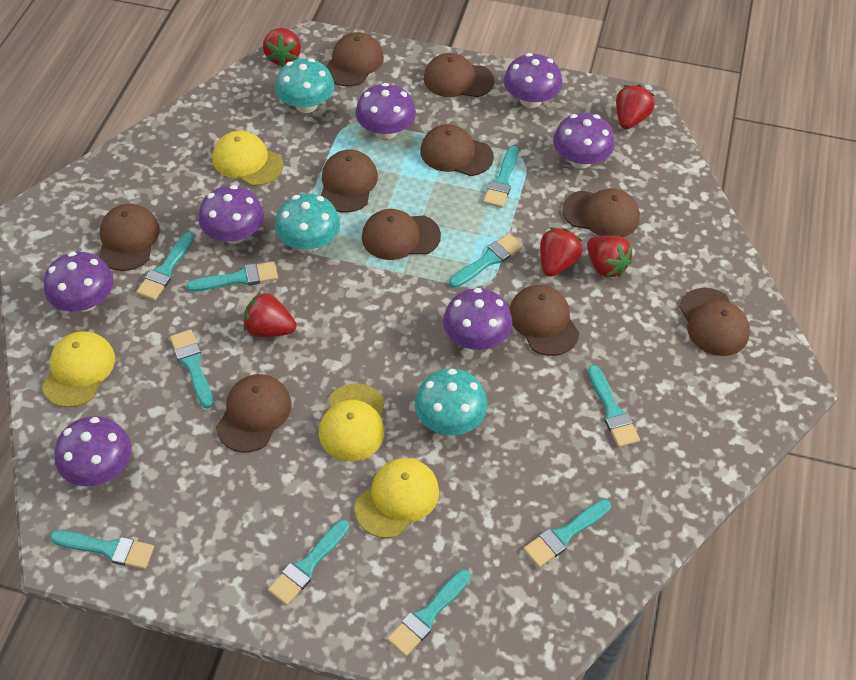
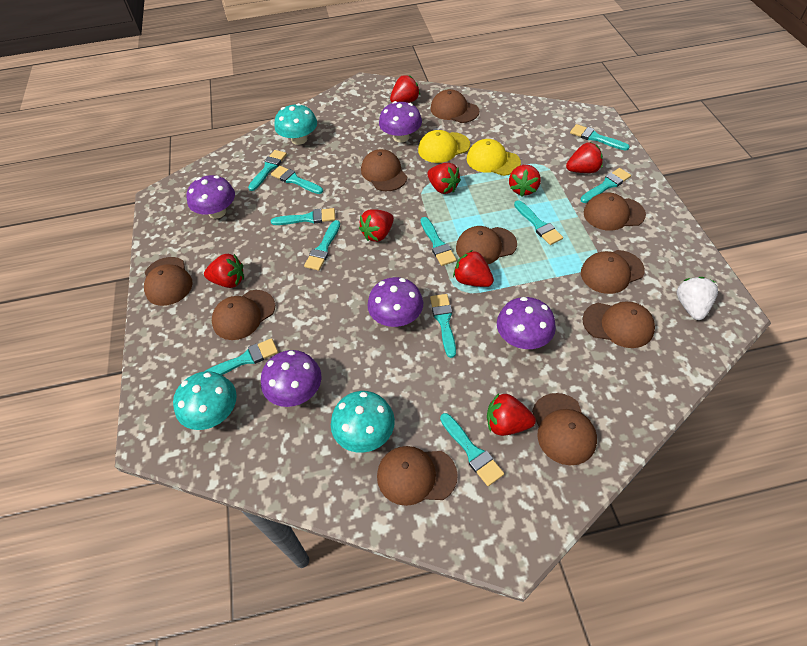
purple mushroom: [44,252,113,312] [54,416,131,487] [198,185,264,244] [355,83,416,139] [443,288,512,350] [504,53,563,108] [553,113,615,169] = 7 -> [187,175,235,219] [261,350,321,407] [367,277,423,327] [379,101,422,142] [497,297,556,349] = 5
red strawberry: [244,292,297,337] [263,28,301,67] [540,227,583,277] [587,235,633,277] [616,85,655,129] = 5 -> [204,254,244,288] [359,209,394,242] [390,75,420,103] [427,163,461,194] [453,250,494,287] [487,393,536,436] [509,165,541,197] [566,142,603,173] = 8
turquoise brush: [50,530,154,569] [136,232,194,301] [170,330,213,409] [187,261,278,292] [268,520,350,605] [387,570,471,656] [449,234,523,288] [483,146,519,208] [523,499,611,568] [588,365,640,448] = 10 -> [204,338,278,375] [248,150,287,191] [271,166,323,194] [271,208,335,225] [304,220,340,271] [420,217,457,266] [430,294,456,358] [440,413,504,486] [514,200,563,245] [570,124,630,151] [580,168,631,203] = 11
white strawberry: none = 0 -> [677,277,718,320] = 1
yellow cap: [42,331,115,408] [213,131,283,186] [319,384,385,461] [354,458,439,538] = 4 -> [418,130,470,163] [467,139,521,176] = 2

